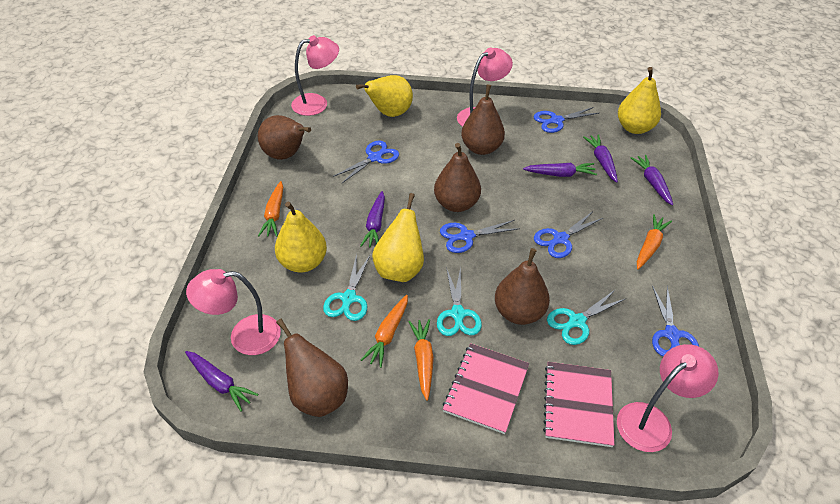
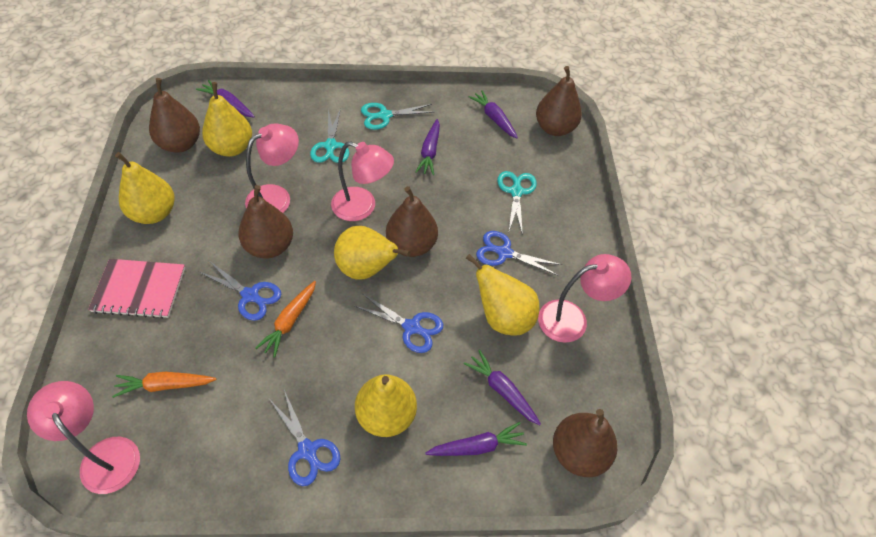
blue scissors: [333,141,399,183] [440,220,520,253] [534,107,599,133] [534,211,603,258] [652,286,699,356] = 5 -> [199,261,281,321] [269,390,341,486] [355,294,443,353] [476,231,562,276] = 4
orange carrot: [258,181,283,237] [361,295,408,368] [408,319,434,401] [637,214,672,270] = 4 -> [112,372,216,398] [256,281,316,358] = 2
pink notebook: [443,343,529,434] [543,362,614,447] = 2 -> [88,259,185,319] = 1
yellow pear: [275,201,327,273] [356,75,413,117] [372,193,424,282] [618,67,661,134] = 4 -> [115,152,175,224] [202,82,252,157] [334,226,411,280] [355,374,417,437] [465,254,539,336] = 5

